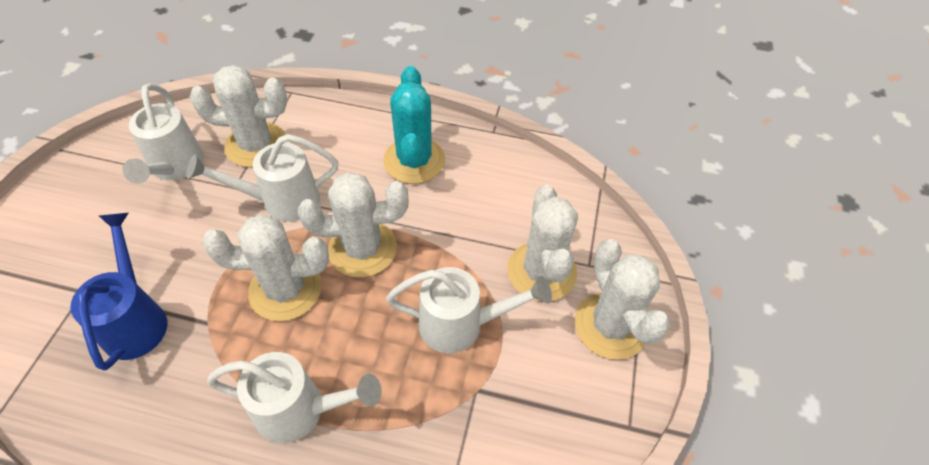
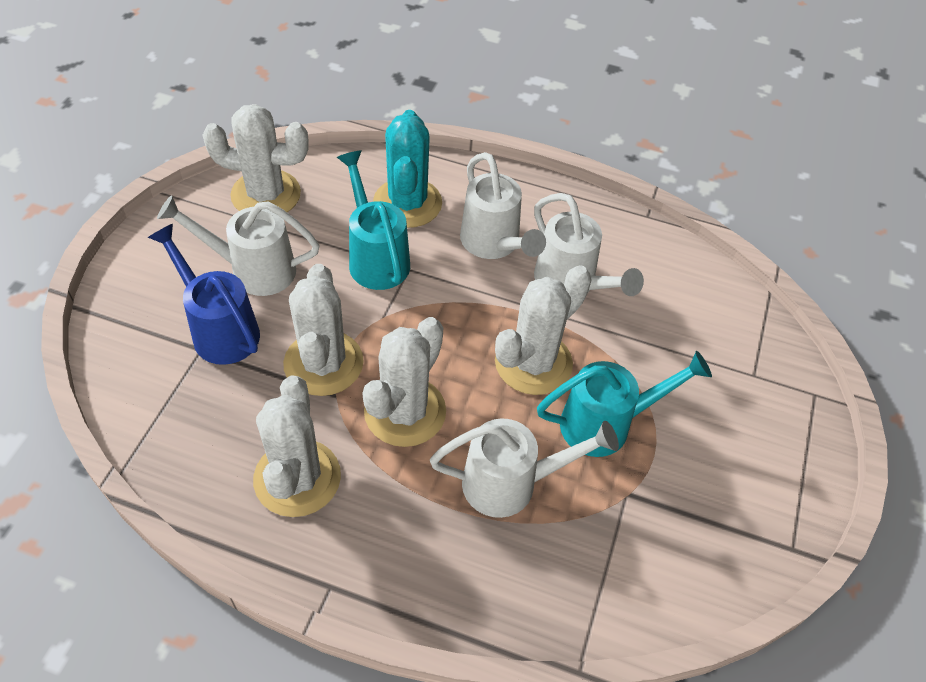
turquoise watering can: none = 0 -> [337,150,410,290] [537,351,712,457] = 2

